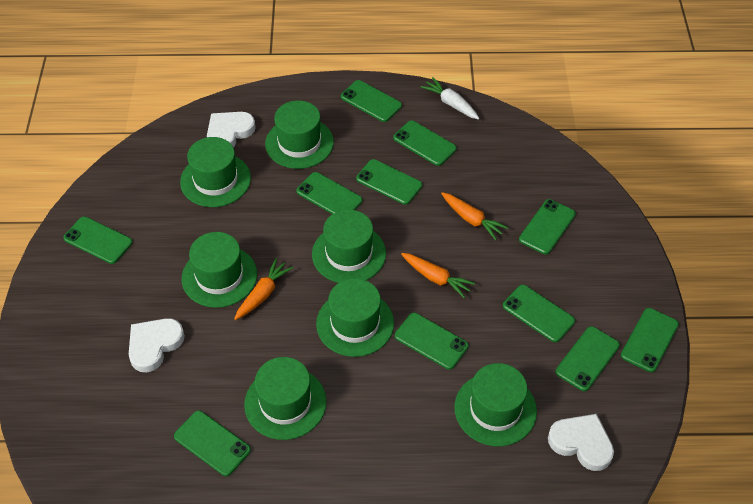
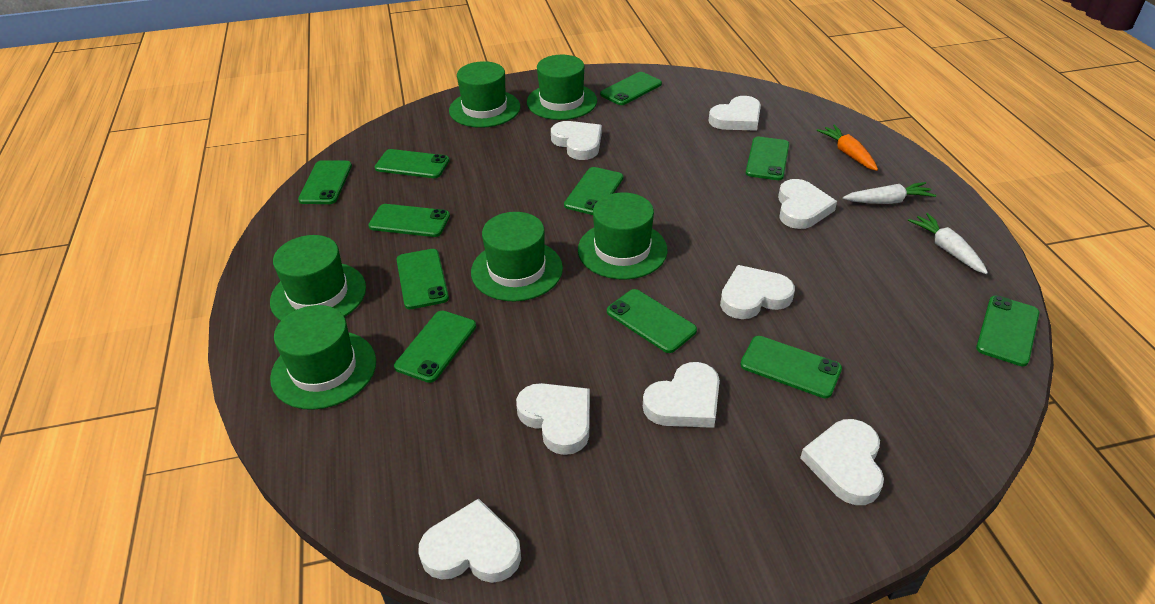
green hat: [180,137,251,207] [182,232,257,308] [244,357,327,440] [265,100,334,169] [312,210,386,283] [316,278,394,357] [454,363,537,446] = 7 -> [270,235,366,321] [270,305,376,410] [449,61,520,128] [471,212,563,301] [527,55,597,120] [578,192,667,280] = 6
orange carrot: [234,258,293,320] [401,253,475,298] [441,192,508,240] = 3 -> [817,125,878,171] = 1
white carrot: [420,77,480,120] = 1 -> [843,182,936,204] [908,213,988,274] = 2
white heart: [129,318,185,372] [207,112,256,147] [548,414,614,471] = 3 -> [418,498,521,583] [516,383,590,455] [551,121,602,160] [643,362,720,428] [708,96,761,131] [720,265,795,319] [778,179,837,229] [800,419,884,505] = 8

